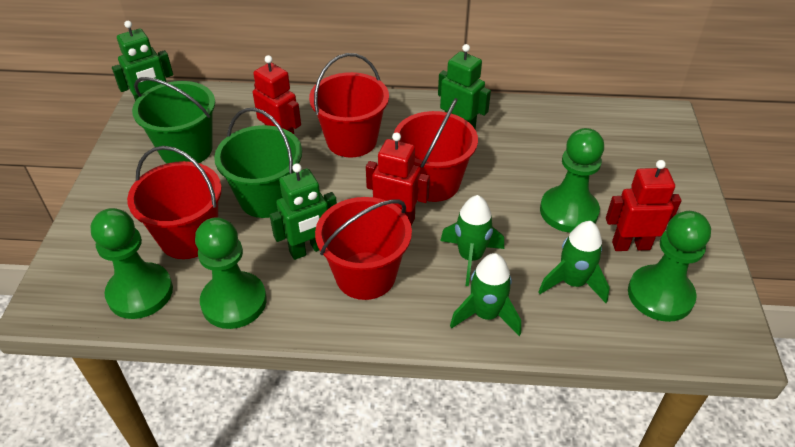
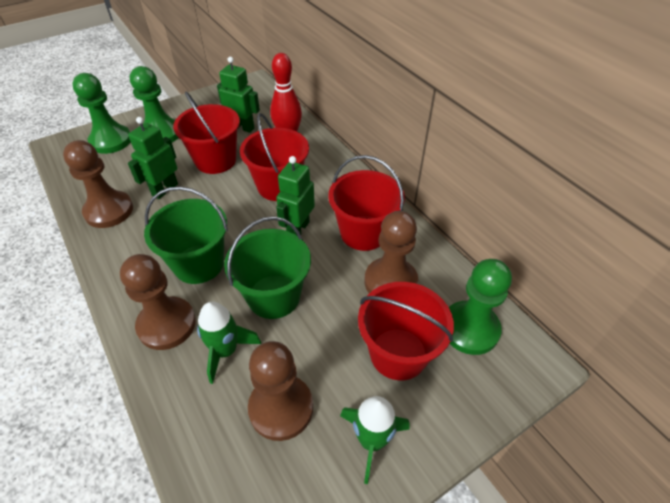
brown pawn: none = 0 -> [63,140,133,228] [120,254,196,350] [248,341,313,441] [364,211,418,293] = 4
green pawn: [91,208,173,319] [195,217,267,329] [540,128,604,233] [628,211,711,322] = 4 -> [72,73,131,154] [130,66,178,142] [449,259,512,355] = 3
green rocket: [440,195,504,286] [450,253,521,336] [538,221,610,303] = 3 -> [197,302,261,384] [340,396,410,484] = 2
red bowling pin: none = 0 -> [270,53,302,132] = 1
red robot: [253,55,301,134] [366,132,430,226] [606,160,681,251] = 3 -> none = 0

